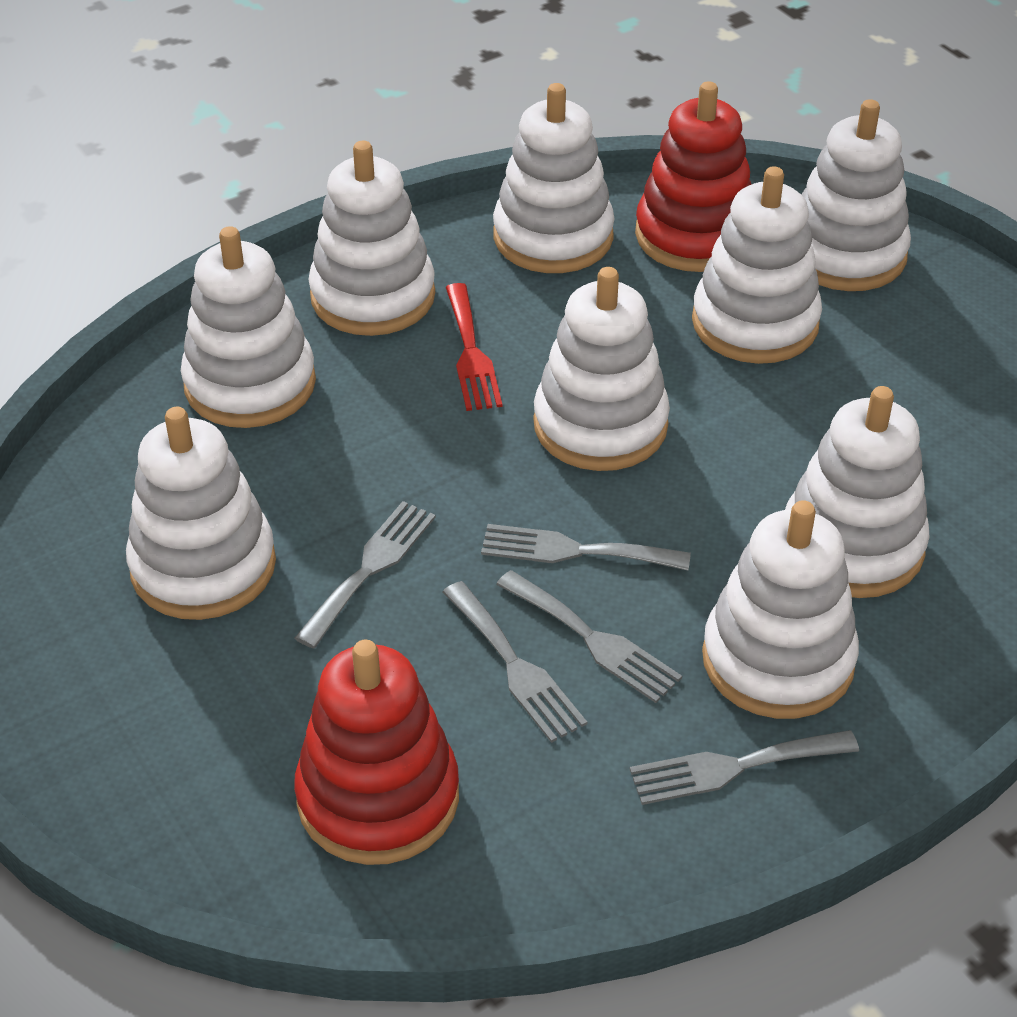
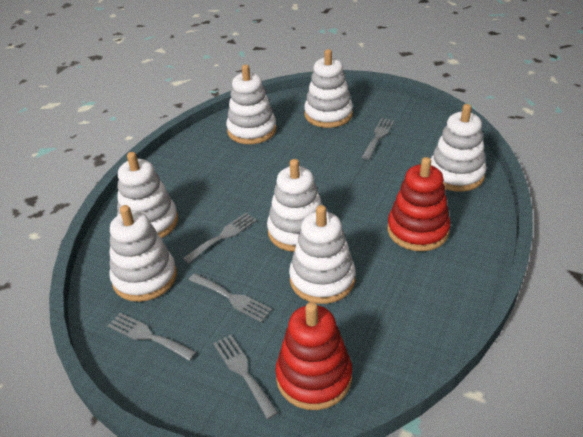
red fork: [446,283,502,411] = 1 -> none = 0
white stacking toy: [126,407,276,620] [181,226,316,428] [309,141,435,336] [493,83,614,273] [534,267,670,471] [692,166,822,364] [702,500,859,719] [785,386,930,598] [801,99,911,291] = 9 -> [109,205,177,302] [117,152,178,238] [226,65,277,144] [267,159,323,252] [289,205,356,304] [304,49,353,128] [431,104,486,192] = 7

